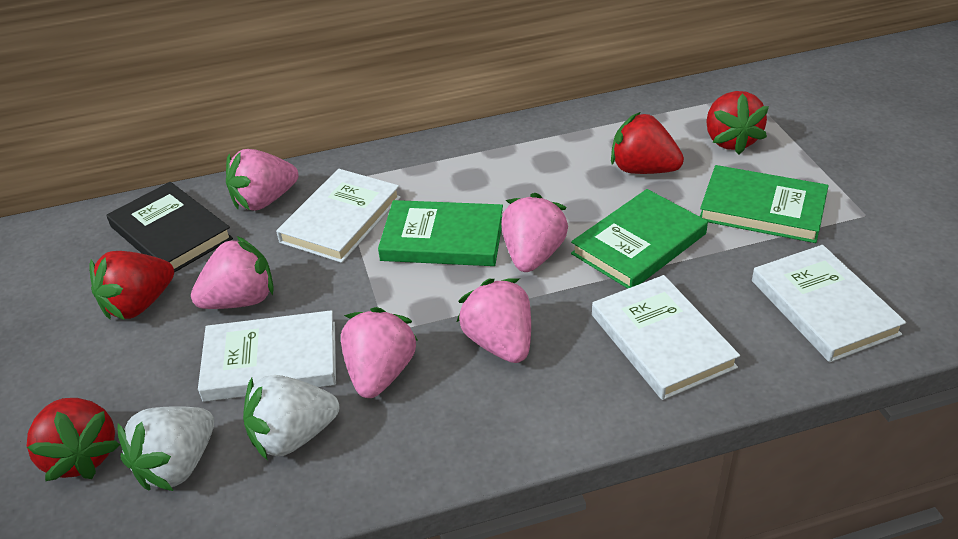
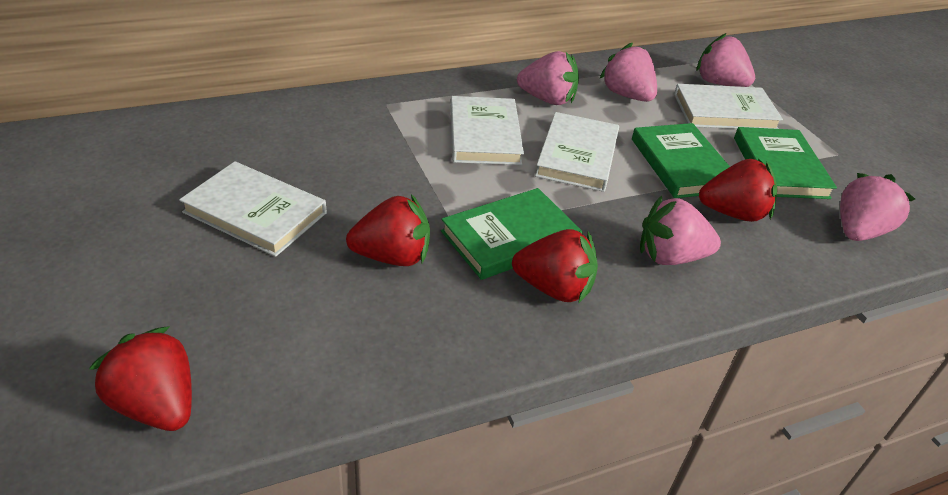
black book: [107,182,233,273] = 1 -> none = 0
white strawberry: [118,406,214,491] [243,375,339,461] = 2 -> none = 0

